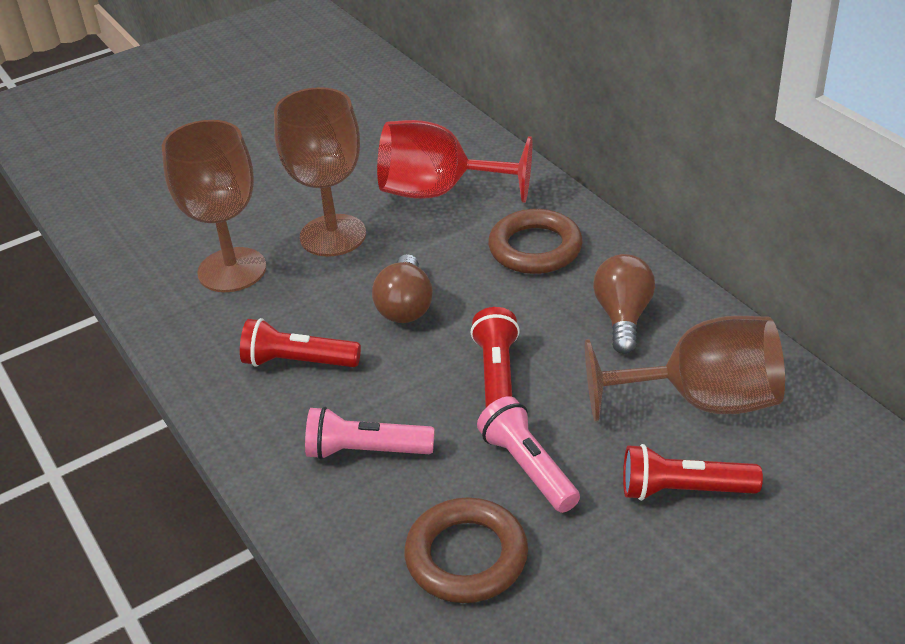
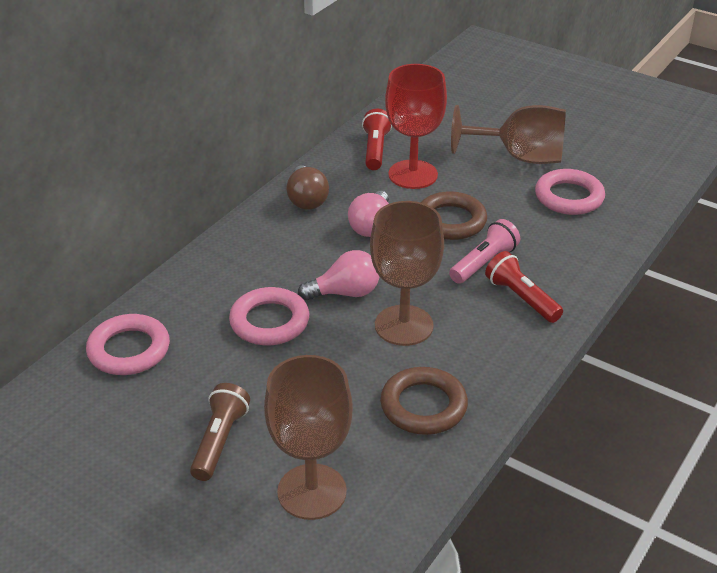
brown flashlight: none = 0 -> [190,383,250,481] = 1
brown light bulb: [372,254,433,323] [593,254,655,354] = 2 -> [287,165,329,210] = 1
pink flashlight: [305,407,435,460] [477,396,580,513] = 2 -> [449,219,520,284] = 1
pink light bulb: none = 0 -> [298,250,379,301] [348,191,389,237] = 2
pink ring: none = 0 -> [86,314,170,375] [229,287,309,345] [535,169,605,215] = 3
red flashlight: [240,318,361,367] [471,307,520,407] [623,444,763,501] = 3 -> [362,109,392,170] [485,251,563,323] = 2

